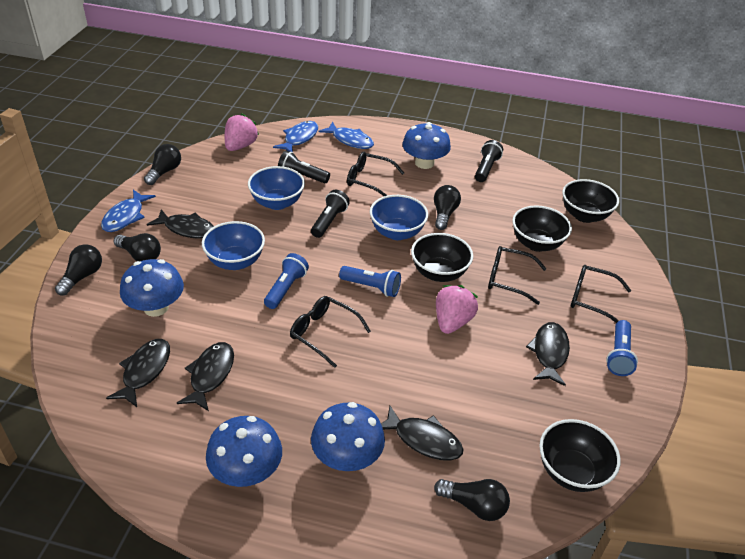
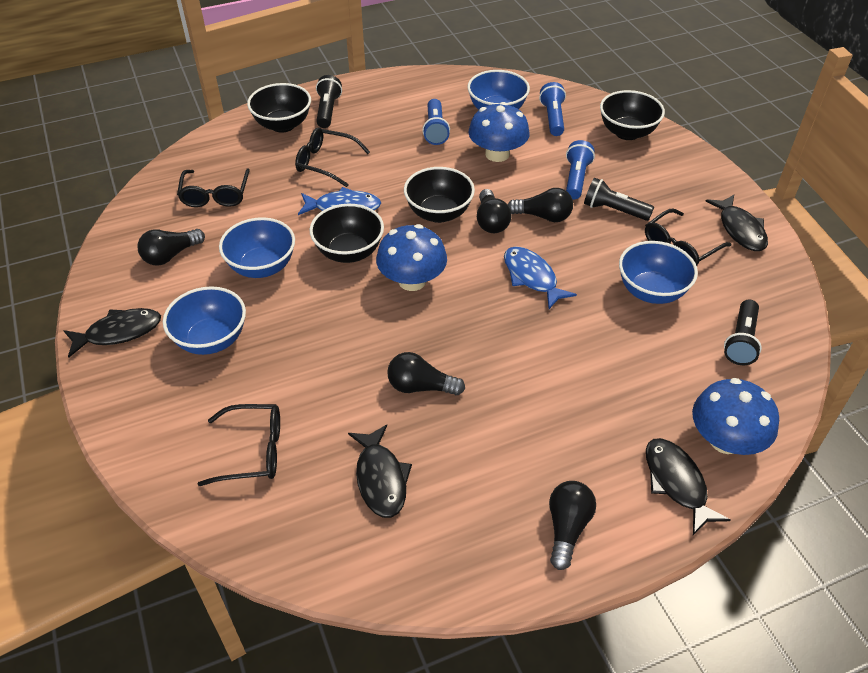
black fish: [106,339,170,407] [147,209,214,239] [177,342,234,411] [381,406,463,461] [526,322,570,386] = 5 -> [63,308,161,358] [348,425,412,518] [646,438,731,535] [705,195,768,251] = 4
blue bowl: [202,221,265,270] [248,166,305,210] [370,195,428,240] = 3 -> [163,286,246,355] [219,217,295,278] [467,70,530,110] [619,241,698,304] = 4
blue fish: [101,190,156,232] [273,121,318,152] [319,122,374,149] = 3 -> [298,187,381,215] [504,246,577,309] = 2
blue mushroom: [120,259,184,317] [206,416,282,487] [311,402,385,471] [402,122,451,169] = 4 -> [376,224,447,291] [469,102,529,162] [692,378,779,455] = 3
pink strawberry: [225,113,259,151] [436,285,478,334] = 2 -> none = 0

